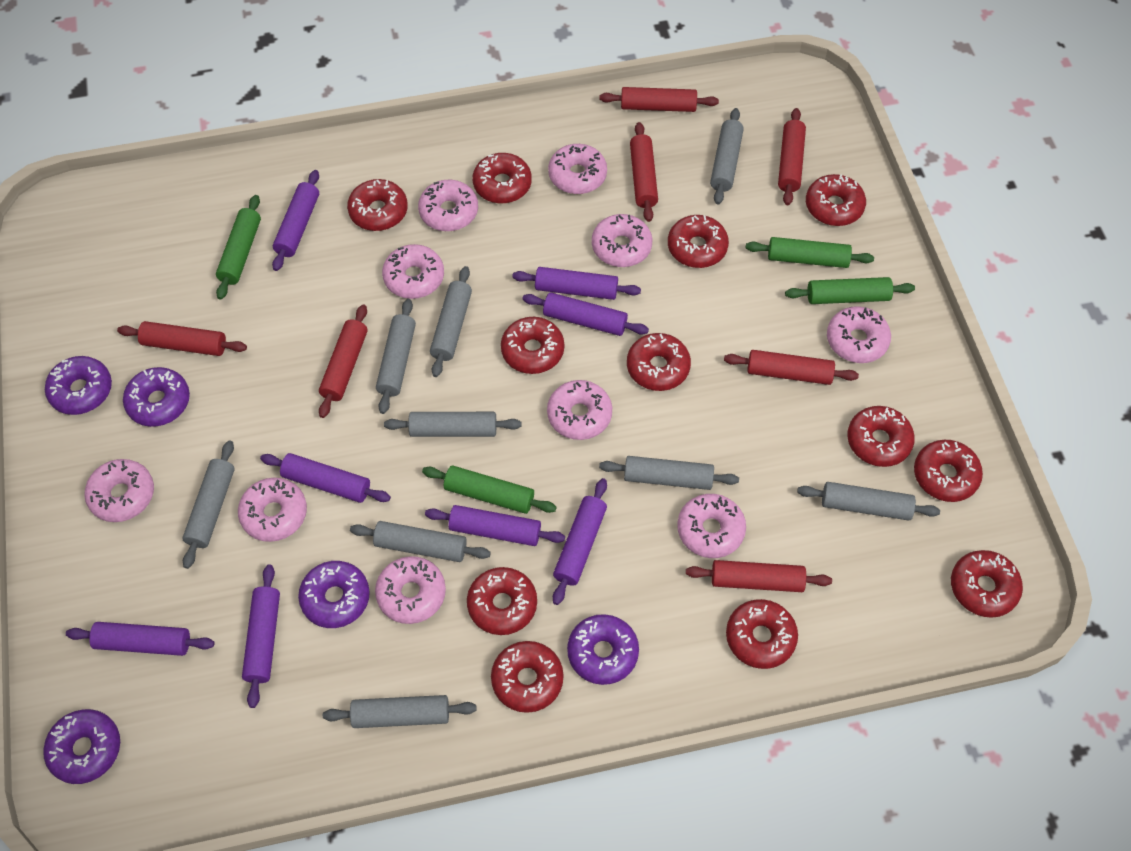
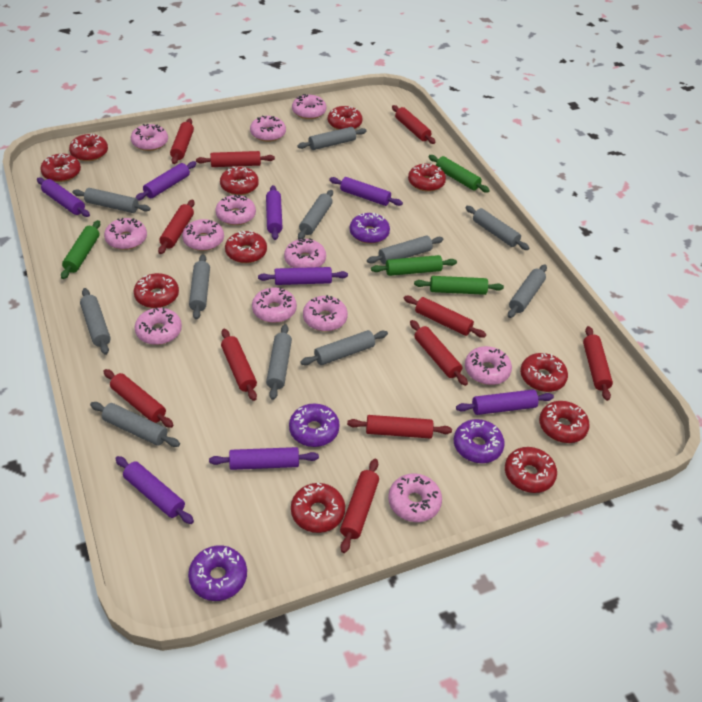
grey rolling pin: [182,440,235,569] [323,695,477,728] [350,521,491,562] [376,299,416,414] [384,412,521,437] [430,266,472,377] [599,456,739,490] [710,108,744,204] [797,482,940,520] = 9 -> [72,188,150,213] [80,288,111,355] [90,402,180,447] [189,254,210,320] [266,324,292,400] [297,127,366,150] [298,190,333,239] [300,330,388,365] [367,236,444,264] [465,206,529,250] [508,264,547,318] = 11
pink donut: [84,459,154,522] [238,478,307,542] [375,556,446,624] [382,244,444,299] [418,179,478,231] [547,380,612,440] [548,144,607,194] [592,214,652,267] [677,494,746,558] [827,306,891,363] = 10 -> [104,218,147,250] [131,124,168,151] [135,308,182,345] [182,219,224,251] [216,194,256,225] [250,115,286,142] [252,287,297,323] [284,238,326,268] [292,94,327,119] [303,295,348,331] [388,474,442,522] [465,346,512,385] = 12
purple donut: [43,709,120,784] [45,356,112,415] [123,367,190,427] [298,561,370,628] [567,614,639,685] = 5 -> [188,545,247,601] [289,403,340,447] [350,212,390,244] [454,419,505,463] = 4
red donut: [347,179,408,231] [467,567,537,635] [473,153,532,203] [491,641,563,713] [501,317,564,374] [627,333,691,391] [668,215,729,268] [726,599,798,669] [806,174,866,226] [847,406,915,467] [914,440,983,502] [951,550,1023,618] = 12 -> [40,153,81,182] [69,134,108,161] [133,273,179,308] [220,167,259,195] [225,231,267,263] [291,483,345,533] [328,106,363,130] [408,164,446,192] [505,447,557,493] [520,353,568,392] [539,401,590,443] = 11
red rolling pin: [117,321,247,356] [319,304,368,418] [599,87,719,112] [630,122,658,222] [686,560,832,592] [724,350,859,385] [778,108,806,205] = 7 -> [103,369,174,428] [158,200,195,254] [170,118,194,164] [196,151,275,167] [221,329,257,401] [340,459,379,553] [347,415,452,439] [392,105,435,144] [404,296,486,338] [410,320,468,386] [583,326,613,401] = 11

